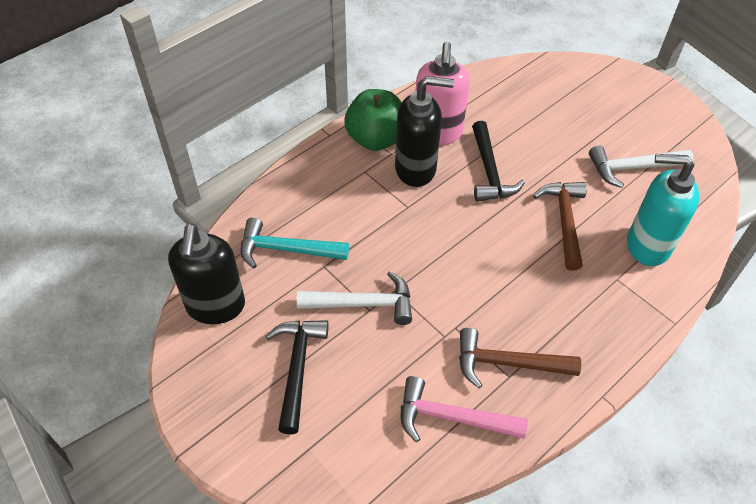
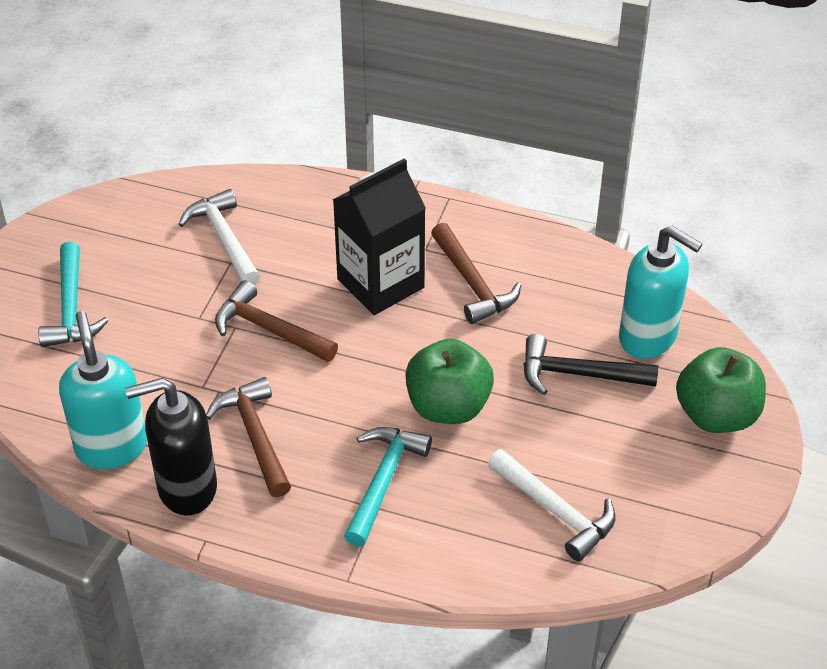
black carton: none = 0 -> [333,158,426,315] = 1
black hammer: [266,320,329,434] [472,121,525,202] = 2 -> [524,334,658,395] = 1
black soap dispenser: [168,223,245,324] [395,76,454,187] = 2 -> [125,378,217,516] = 1
brown hammer: [459,327,581,388] [533,182,587,271] = 2 -> [206,377,291,497] [215,280,338,362] [431,223,521,324] = 3
green apple: [344,89,402,151] = 1 -> [405,339,494,424] [676,347,766,433] = 2
pink hammer: [401,376,528,442] = 1 -> none = 0
pink soap dispenser: [416,42,470,145] = 1 -> none = 0
turquoise hammer: [240,217,349,268] = 1 -> [38,242,109,347] [344,427,432,547] = 2
turquoise soap dispenser: [627,154,700,266] = 1 -> [59,311,147,469] [619,226,702,359] = 2

